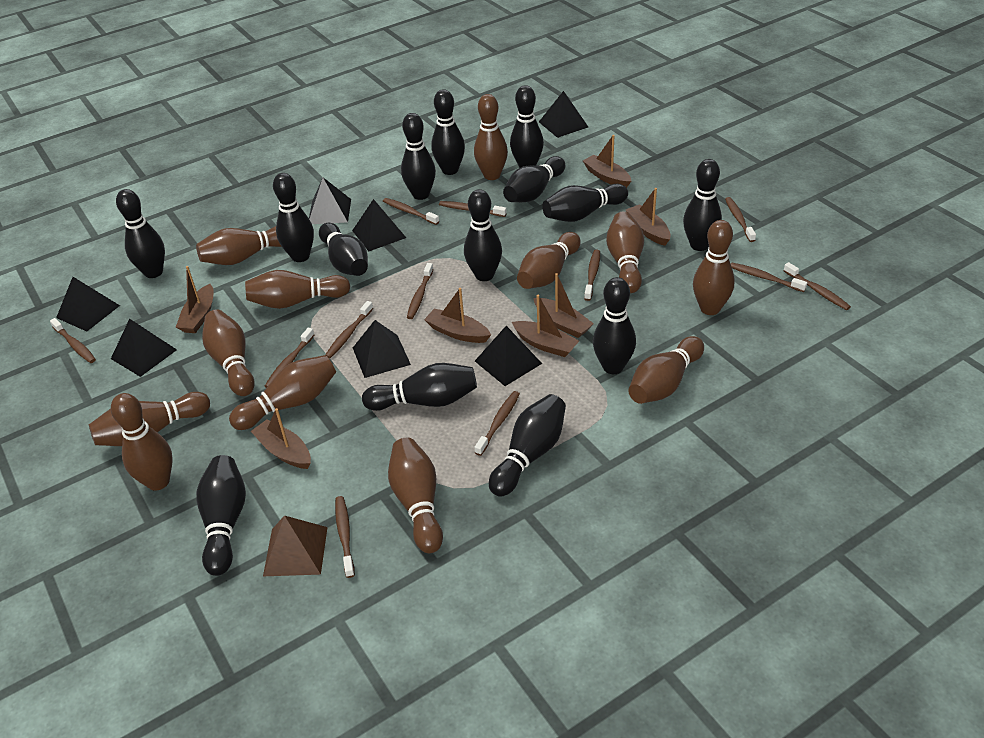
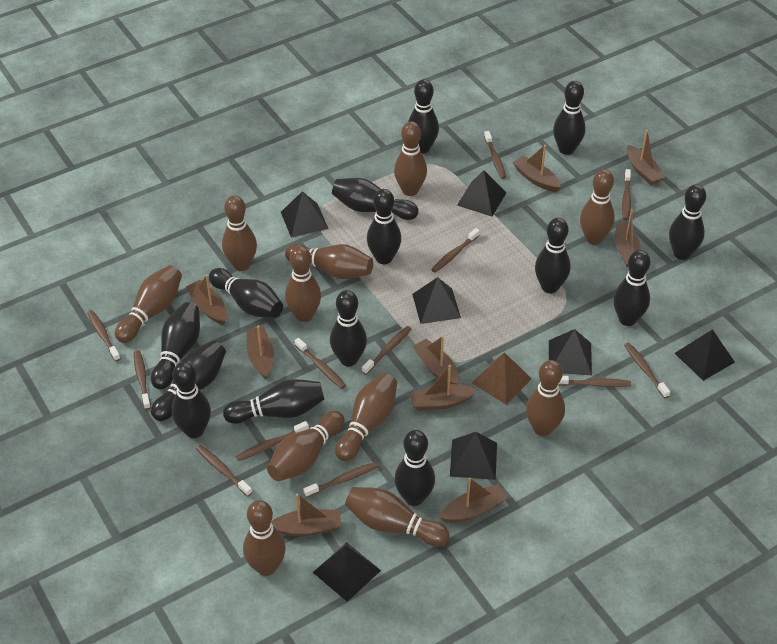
brown boat: [175,266,213,333] [251,408,311,469] [424,288,491,343] [512,295,579,357] [533,273,594,338] [583,135,631,188] [626,188,671,246] = 7 -> [186,275,227,325] [247,325,274,379] [271,494,341,536] [409,365,477,411] [413,336,459,385] [439,477,508,523] [513,145,561,192] [615,209,641,267] [627,130,665,185] = 9
brown bowling pin: [89,392,210,446] [111,393,172,490] [196,226,282,265] [202,310,255,396] [229,355,336,430] [245,270,350,309] [388,438,443,553] [474,94,508,180] [517,232,581,289] [606,211,644,293] [628,336,704,404] [693,220,735,315] = 12 -> [115,265,182,343] [222,195,257,271] [243,500,286,576] [267,411,345,481] [285,244,373,279] [285,246,321,322] [335,373,397,461] [345,487,449,547] [394,121,427,196] [526,360,565,436] [580,169,615,245] = 11

